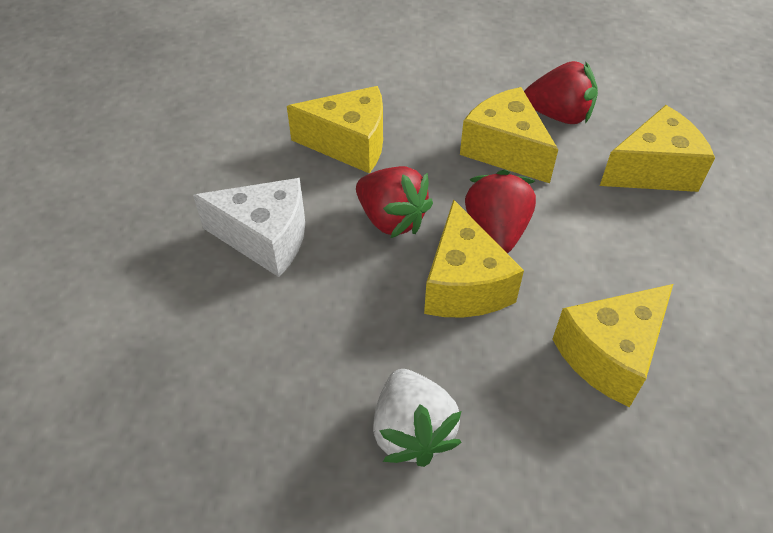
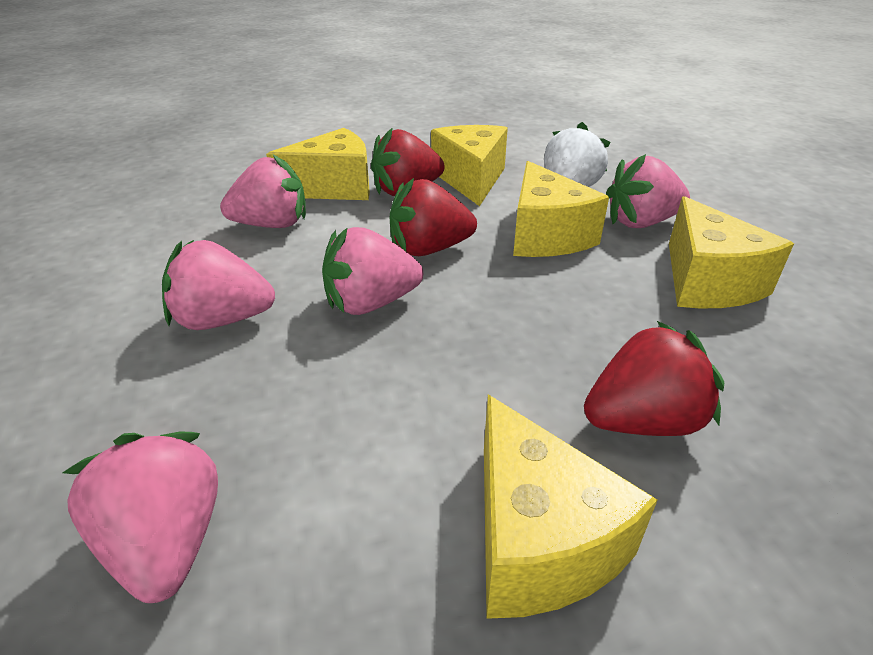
pink strawberry: none = 0 -> [63,432,218,603] [162,240,275,330] [220,154,306,228] [322,227,423,315] [606,154,690,228] = 5
white cheese: [193,178,305,277] = 1 -> none = 0

